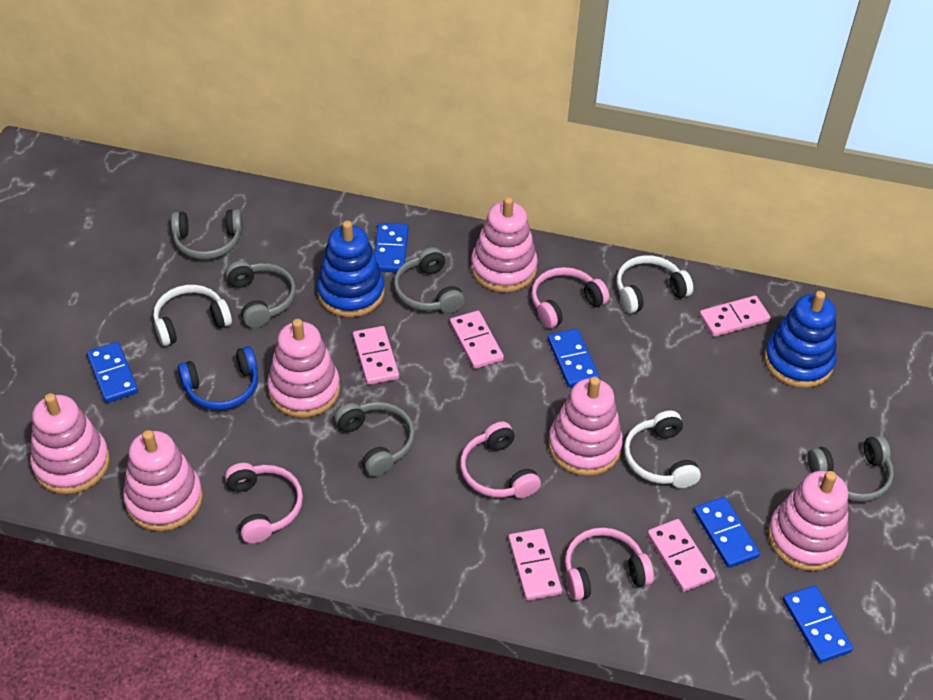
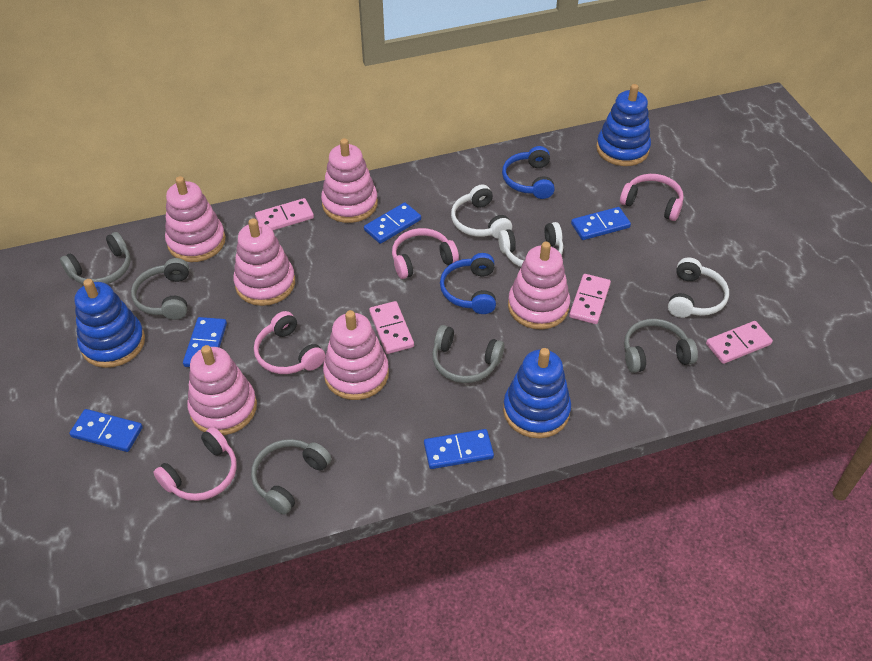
blue headphones: [178,346,258,410] = 1 -> [440,253,496,314] [502,146,555,199] = 2
blue stacking toy: [316,221,385,317] [764,291,837,388] = 2 -> [75,279,145,368] [503,348,571,438] [596,84,651,166] = 3
pink domino: [353,326,399,385] [450,311,504,369] [508,528,562,601] [647,519,715,592] [699,296,770,337] = 5 -> [255,198,314,230] [369,301,414,354] [569,274,611,324] [706,321,773,364] = 4

